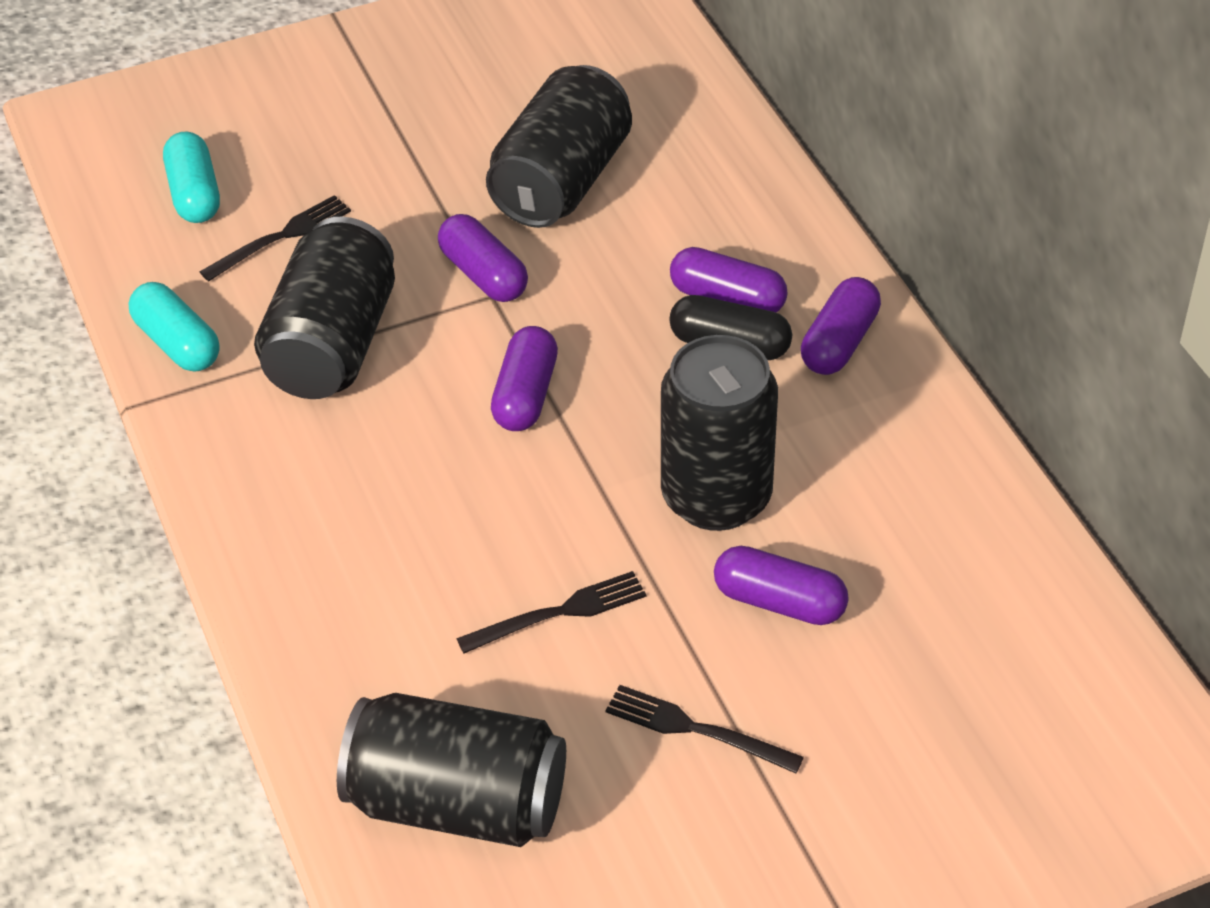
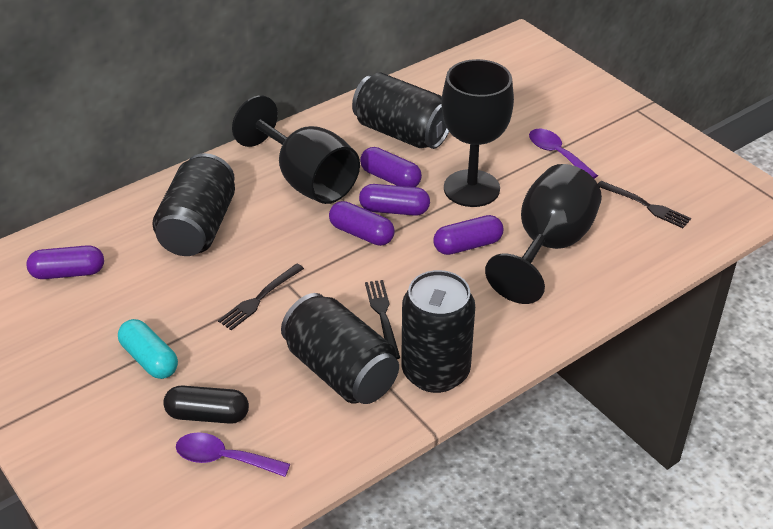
black goblet: none = 0 -> [232,95,360,204] [441,59,514,207] [485,164,602,304] = 3
purple spoon: none = 0 -> [176,432,290,477] [529,129,598,179] = 2
turquoise capsule: [129,282,220,372] [163,131,220,223] = 2 -> [118,319,178,379] = 1

